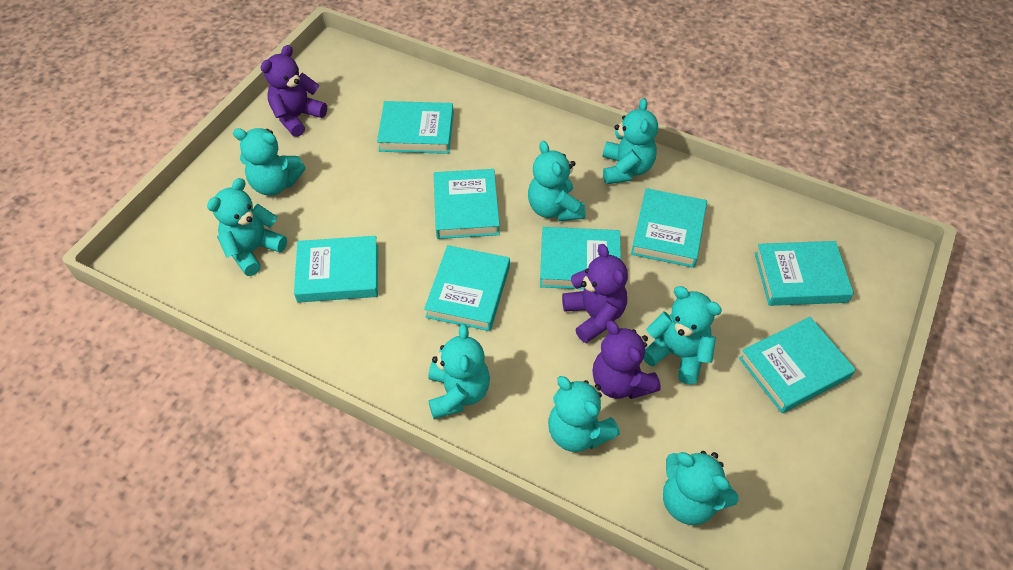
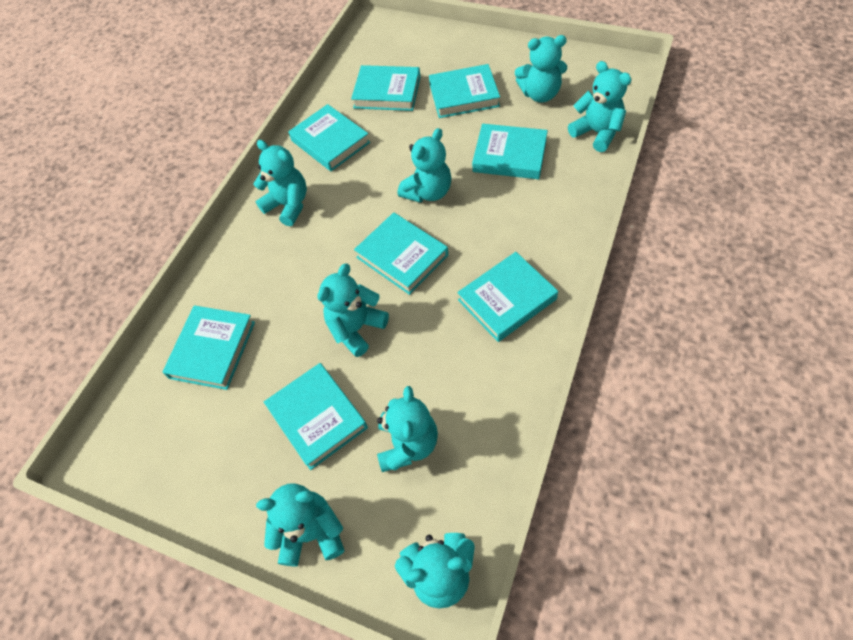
purple teddy bear: [260,45,327,137] [562,244,628,343] [592,320,661,399] = 3 -> none = 0

